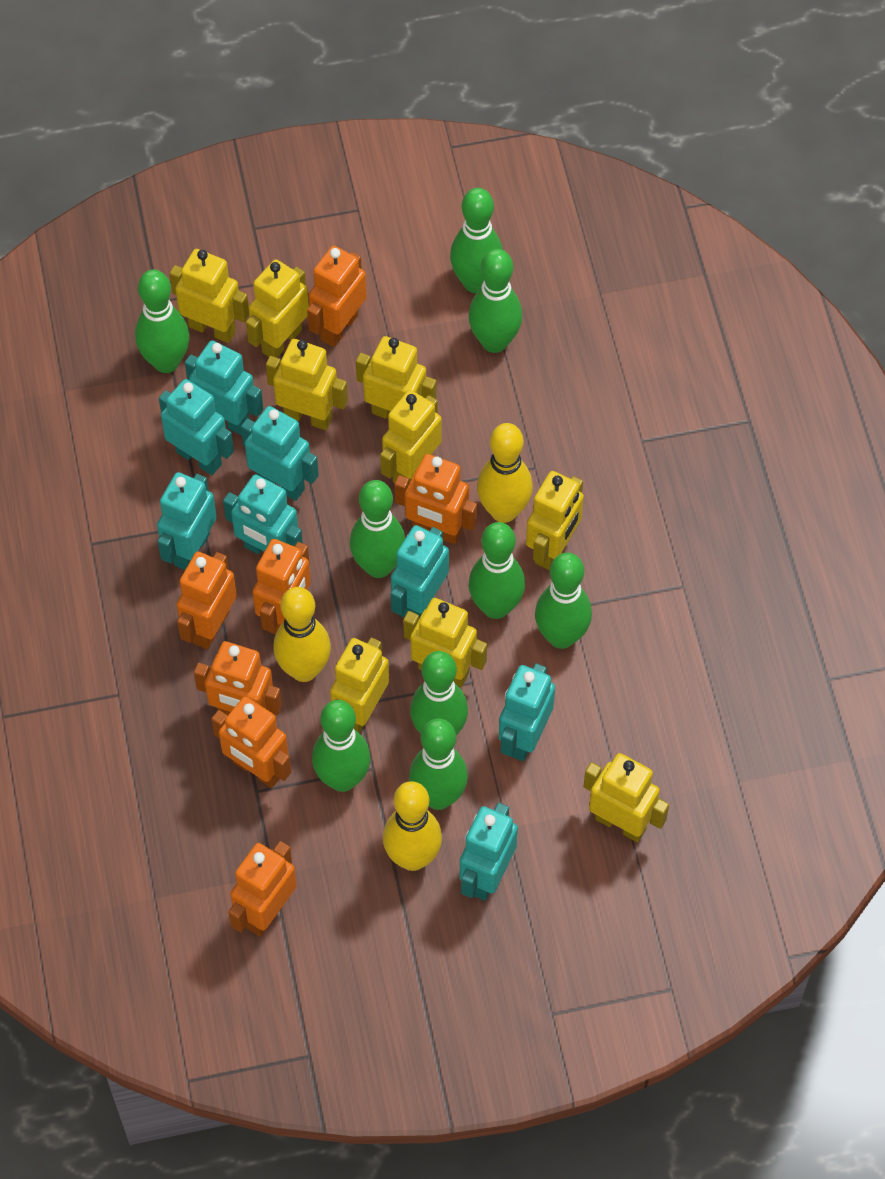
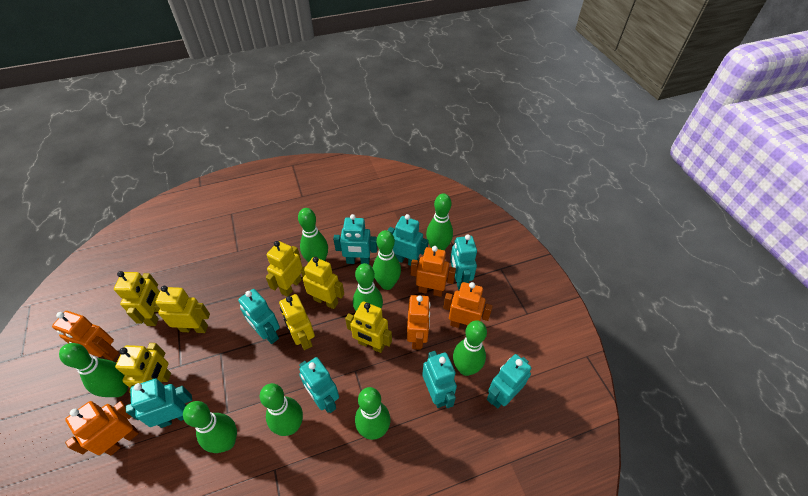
orange robot: [177,552,237,650] [194,641,282,715] [212,696,291,788] [228,841,297,936] [252,539,311,635] [307,246,366,347] [394,454,477,544] = 7 -> [52,311,119,361] [65,401,139,455] [407,295,431,350] [411,246,456,297] [443,282,492,328] = 5
yellow bowling pin: [273,587,331,682] [383,781,442,871] [477,423,533,523] = 3 -> none = 0
yellow robot: [170,249,249,343] [246,259,309,358] [266,339,348,430] [330,638,389,733] [356,336,437,419] [380,390,442,483] [403,598,487,687] [526,471,584,570] [584,753,669,842] = 9 -> [114,271,160,326] [115,343,171,394] [154,286,210,333] [266,241,303,297] [279,294,315,350] [301,257,344,309] [345,301,392,353] = 7

